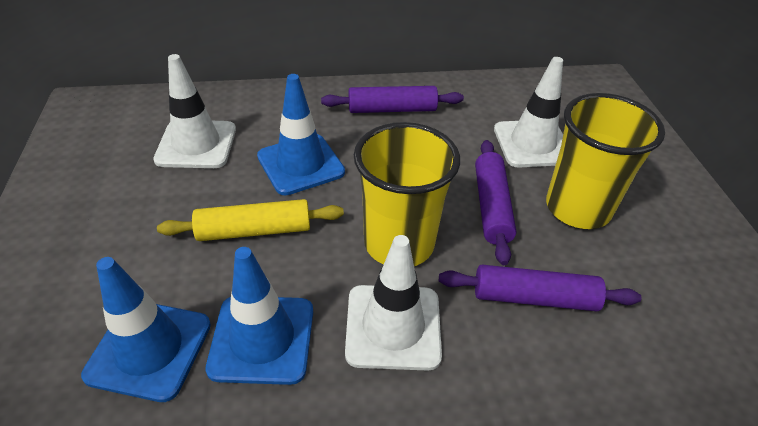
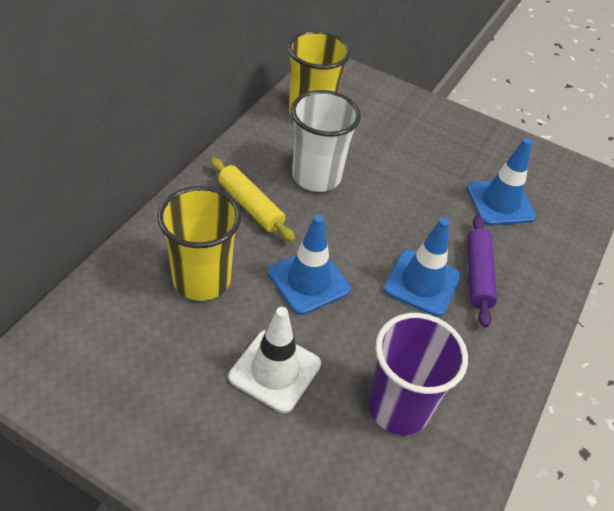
purple cup: none = 0 -> [368,313,468,435] = 1
purple rolling pin: [321,86,464,113] [439,265,642,311] [475,140,516,265] = 3 -> [467,215,497,328] = 1
white cup: none = 0 -> [291,90,361,192] = 1
white traffic cone: [153,54,236,168] [345,235,442,371] [494,57,563,168] = 3 -> [229,307,321,413] = 1

